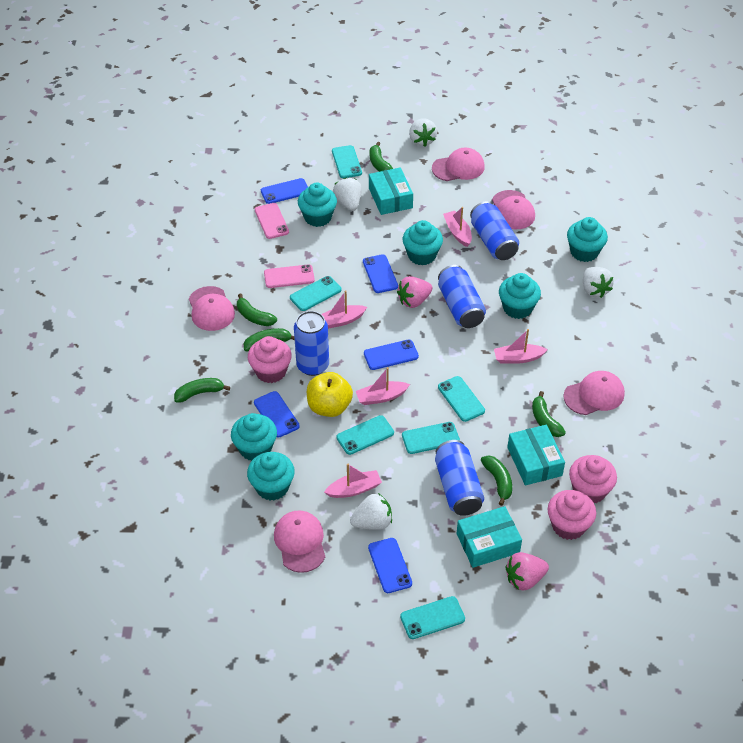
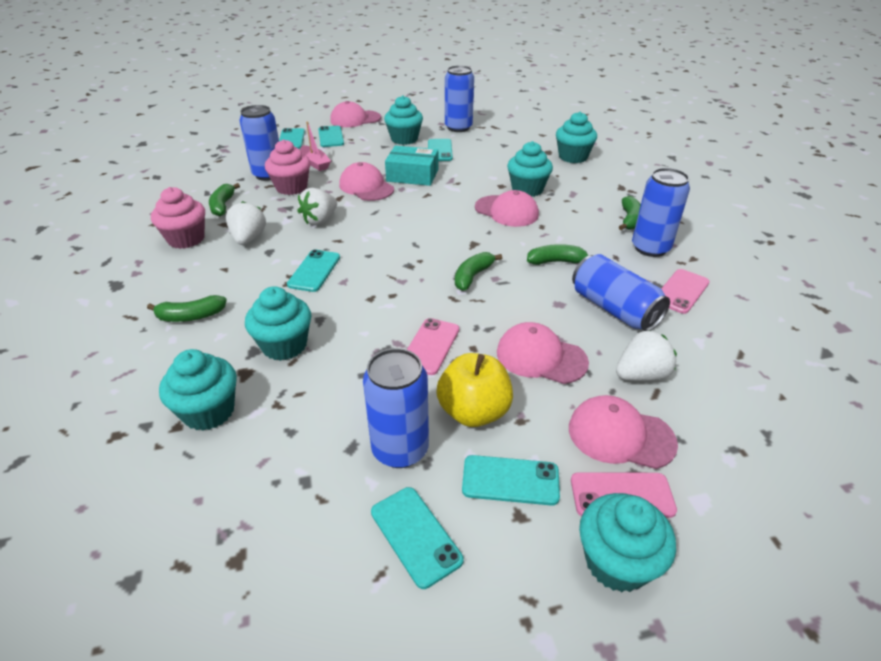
blue can: [294,311,329,376] [435,440,484,516] [438,265,486,328] [470,201,519,260] = 4 -> [239,105,279,181] [363,348,429,468] [445,65,474,132] [572,254,670,331] [632,168,690,257] = 5
blue phone: [254,391,300,438] [261,178,308,204] [363,254,398,293] [364,339,419,370] [368,538,412,593] = 5 -> none = 0
green banana: [174,378,230,403] [237,294,277,326] [244,328,295,351] [370,142,393,172] [481,455,512,506] [532,391,566,437] = 6 -> [147,295,227,322] [209,183,240,217] [455,252,502,291] [527,244,588,265] [619,196,641,230] = 5
pink boat: [322,290,367,329] [324,463,382,498] [356,367,410,405] [443,207,472,247] [494,329,548,364] = 5 -> [300,122,331,171] = 1
pink cupcake: [248,336,292,383] [548,490,596,540] [569,455,617,503] = 3 -> [151,187,205,249] [265,139,310,195] = 2
pink phone: [255,203,289,239] [264,264,315,288] = 2 -> [407,318,459,375] [571,472,677,518] [661,269,710,314] = 3
pink strawberry: [397,276,432,308] [506,552,549,591] = 2 -> none = 0
turquoise box: [369,168,413,215] [457,506,522,568] [507,425,565,485] = 3 -> [385,146,438,186] = 1
white strawberry: [333,177,362,211] [350,493,392,530] [409,118,437,147] [583,267,614,298] = 4 -> [226,201,266,245] [297,188,337,225] [616,330,677,381] = 3

